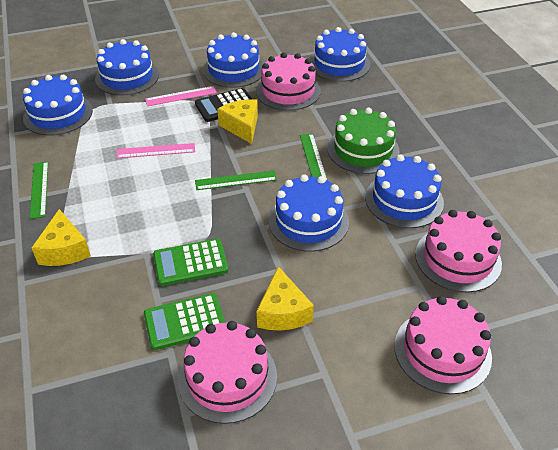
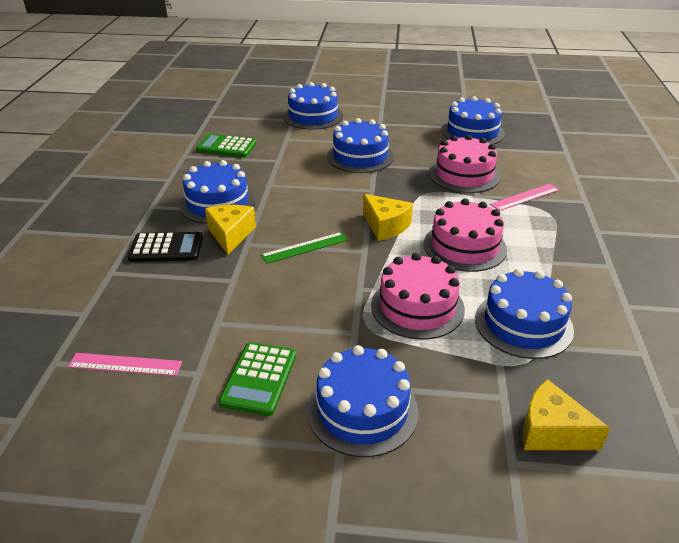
green cake: [327,108,400,174] = 1 -> none = 0
green ruler: [30,161,48,219] [195,170,277,190] [300,134,328,181] = 3 -> [261,232,348,264] = 1
pink cake: [178,321,277,424] [256,52,321,111] [394,296,492,394] [415,210,502,293] = 4 -> [371,253,465,340] [424,198,507,272] [429,135,500,193] = 3

